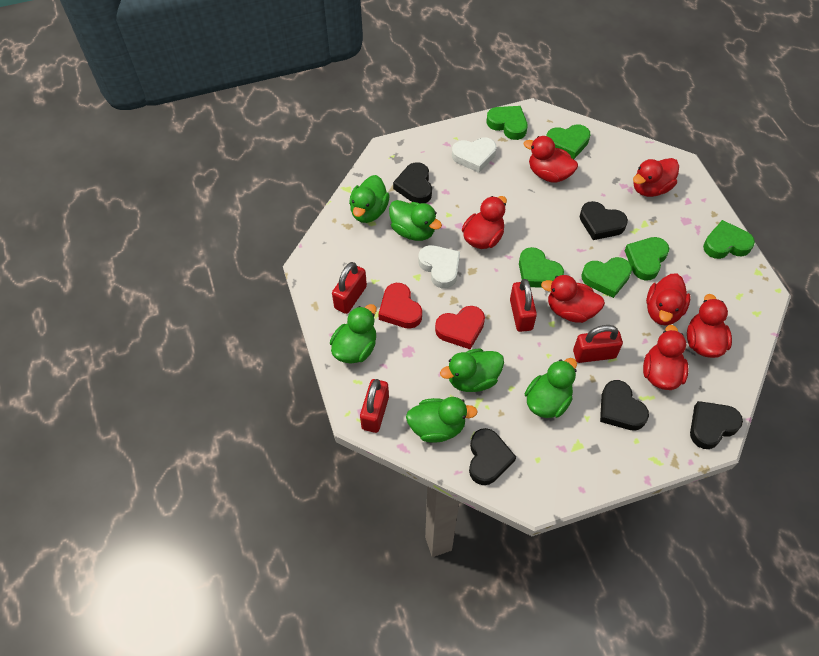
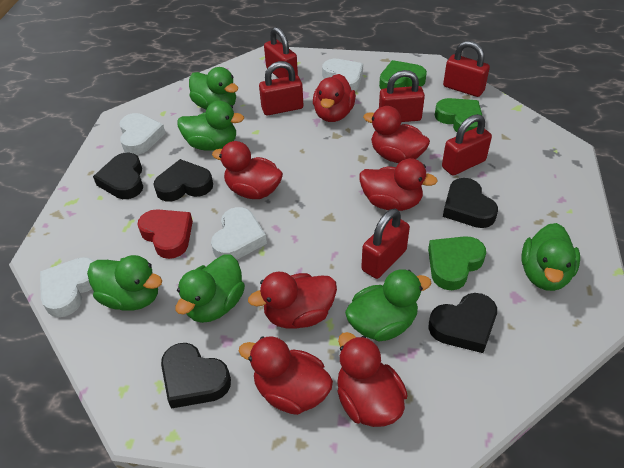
green heart: [487,106,528,140] [519,247,564,288] [546,125,591,159] [581,257,632,298] [625,237,669,281] [703,220,755,259] = 6 -> [379,60,427,89] [428,236,486,290] [435,98,482,132] = 3
red heart: [378,283,422,329] [435,306,485,349] = 2 -> [138,209,193,259] = 1
red padlock: [332,262,367,314] [360,379,389,433] [510,279,537,332] [573,325,623,363] = 4 -> [259,61,303,116] [264,27,298,78] [361,209,410,279] [379,70,425,122] [442,114,492,176] [443,41,490,97] = 6
white heart: [418,245,460,288] [452,137,496,173] = 2 -> [40,257,94,317] [119,113,165,155] [211,207,267,260] [322,59,363,91] = 4

